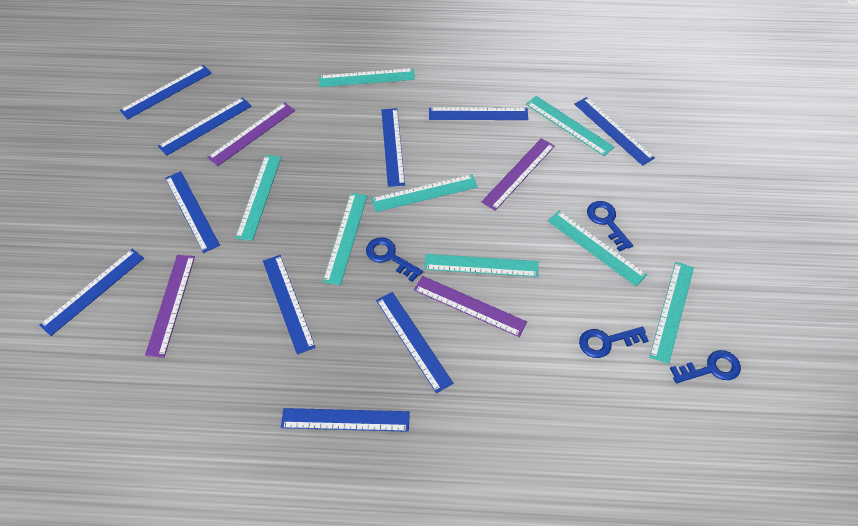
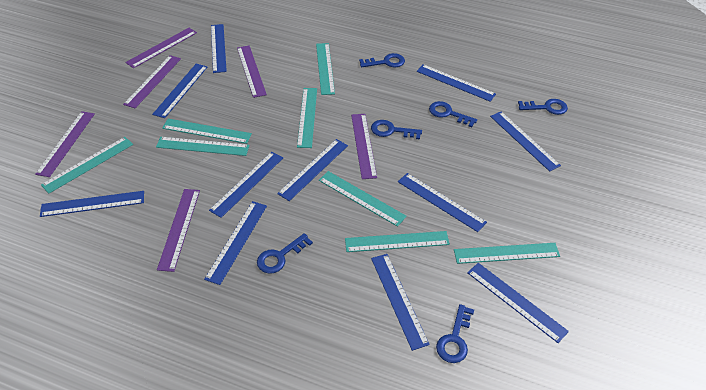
blue key: [366,237,423,282] [579,326,649,358] [587,201,633,252] [670,350,741,383] = 4 -> [257,233,313,274] [359,53,405,68] [371,120,422,140] [429,101,477,127] [436,304,474,363] [518,99,568,115] = 6
blue ruler: [39,249,144,336] [120,65,211,119] [158,97,252,156] [165,171,220,253] [263,255,316,355] [281,408,410,432] [376,292,453,393] [381,108,405,187] [429,108,528,120] [574,97,655,166] = 10 -> [40,191,144,217] [152,64,207,118] [204,201,267,285] [209,152,283,218] [211,24,227,73] [277,139,348,201] [371,254,430,351] [398,173,487,232] [417,64,496,102] [467,263,569,343] [490,111,561,172] = 11
purple ruler: [145,255,195,358] [207,102,295,166] [414,276,527,337] [481,138,555,211] = 4 -> [35,111,95,177] [123,55,181,108] [125,28,197,68] [157,189,200,272] [237,46,267,98] [351,114,377,179] = 6

